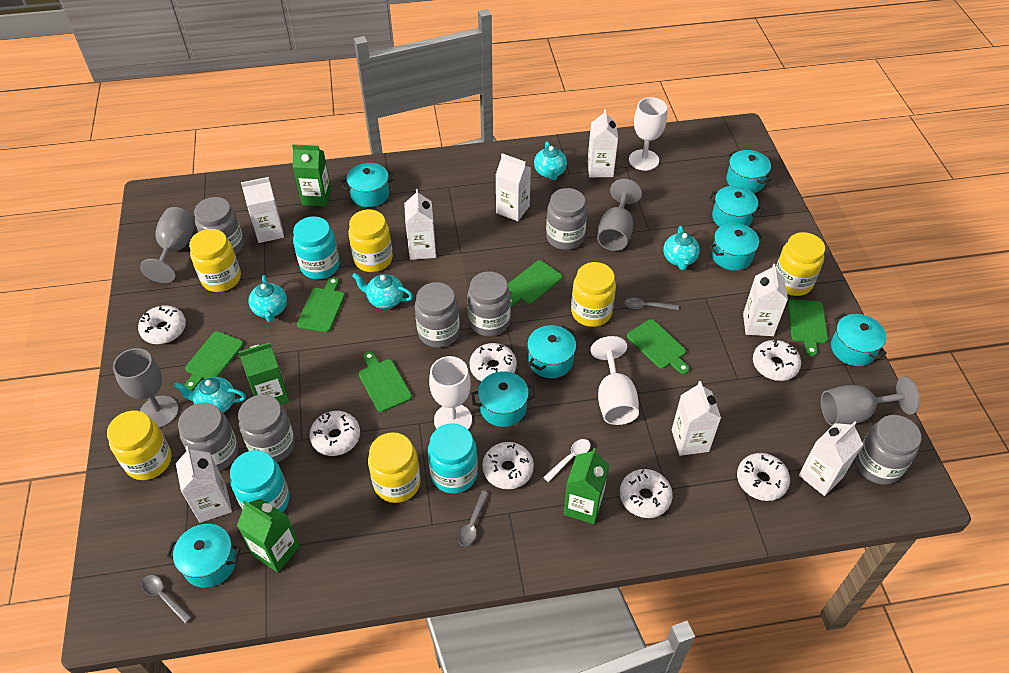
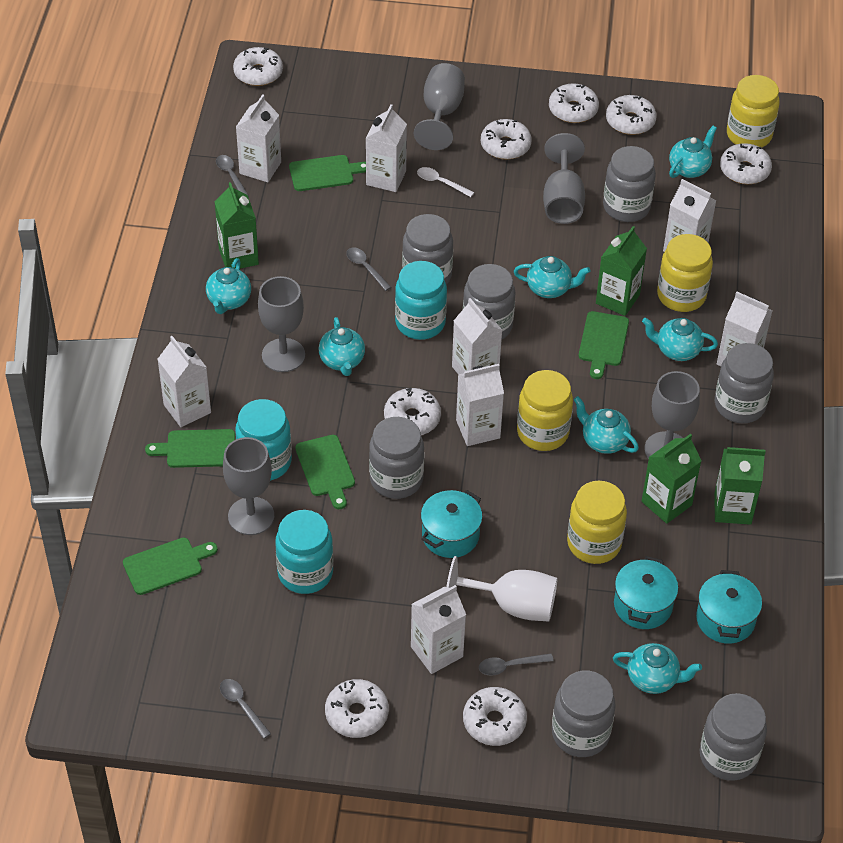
green cutting board: [185,331,244,391] [297,277,345,333] [359,351,412,412] [508,260,562,307] [627,319,689,374] [788,299,828,357] = 6 -> [123,537,218,595] [145,429,235,468] [289,155,366,191] [295,435,355,509] [579,311,629,379] = 5
grey goblet: [113,348,179,428] [140,207,195,283] [597,179,642,251] [821,376,920,426] = 4 -> [223,437,274,535] [258,276,305,372] [414,63,465,150] [543,133,585,224] [644,371,700,459] = 5
grey spoon: [142,575,192,624] [458,491,489,546] [624,298,679,310] = 3 -> [216,155,249,197] [220,679,271,739] [346,247,391,291] [479,653,553,676] = 4
turquoise pot: [166,524,241,588] [341,163,395,207] [471,371,535,427] [527,325,576,378] [709,186,763,227] [710,223,762,271] [726,150,772,193] [831,313,887,366] = 8 -> [421,490,483,558] [614,556,678,629] [696,570,762,644] = 3
turquoise teapot: [174,377,246,413] [248,275,287,322] [352,273,413,309] [534,141,567,180] [663,226,700,270] = 5 -> [206,258,251,314] [319,317,365,376] [514,256,590,298] [574,396,639,454] [613,643,702,694] [642,318,718,361] [669,126,717,178] = 7
white donut: [138,305,186,344] [309,411,360,456] [469,343,517,382] [482,442,534,489] [620,469,673,518] [737,453,790,501] [753,340,801,381] = 7 -> [233,47,283,86] [325,679,389,738] [384,388,441,435] [463,687,527,746] [481,119,532,159] [549,83,599,123] [606,95,656,135] [720,143,772,184] = 8
white goblet: [429,356,472,429] [590,336,639,425] [629,97,667,171] = 3 -> [446,556,558,622] = 1
yellow jar: [107,410,172,480] [189,229,241,292] [348,210,393,272] [368,432,421,503] [571,262,616,327] [776,232,825,296] = 6 -> [517,370,573,451] [567,480,627,564] [657,234,713,312] [727,75,780,148] = 4

